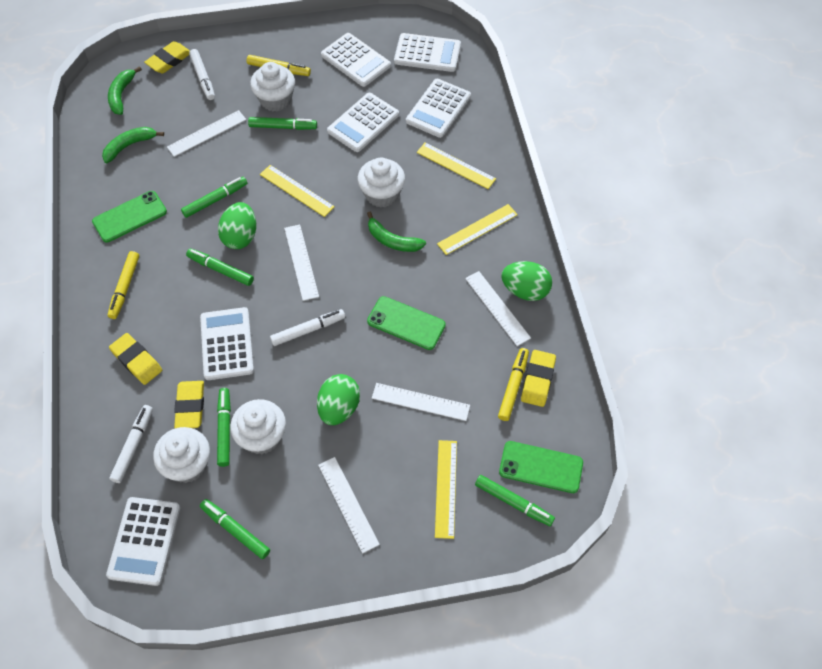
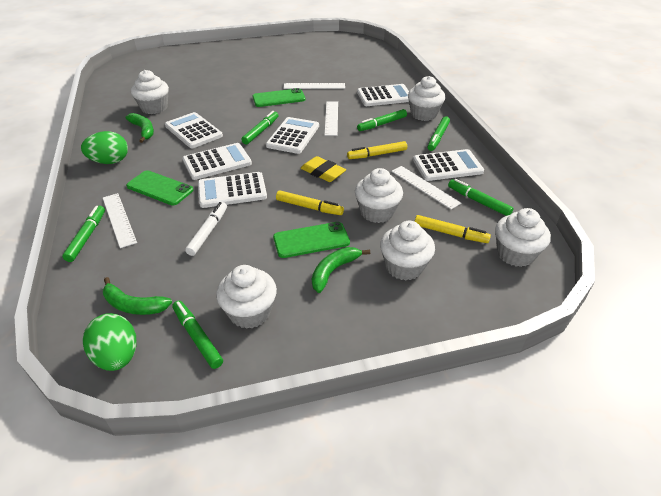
green egg: [218,202,256,249] [317,374,360,425] [501,261,552,301] = 3 -> [81,131,128,164] [83,313,136,371] = 2
white cupcake: [153,427,210,483] [230,399,286,454] [250,62,295,111] [358,158,405,207] = 4 -> [131,70,169,114] [216,265,277,329] [355,168,403,223] [380,221,435,280] [408,76,445,121] [495,208,551,267] = 6
white marker: [109,405,153,483] [189,49,215,100] [270,309,345,346] = 3 -> [185,202,227,256] = 1
white ruler: [167,110,246,157] [284,224,319,301] [318,457,380,553] [372,383,470,421] [465,271,531,346] = 5 -> [103,193,137,248] [283,83,345,89] [324,101,338,136] [391,166,461,210] = 4
yellow eraser: [109,333,162,385] [144,41,190,74] [174,381,204,428] [521,350,556,407] = 4 -> [301,156,346,182] = 1
yellow ruler: [260,165,335,217] [417,143,496,189] [435,440,457,539] [437,204,518,255] = 4 -> none = 0

